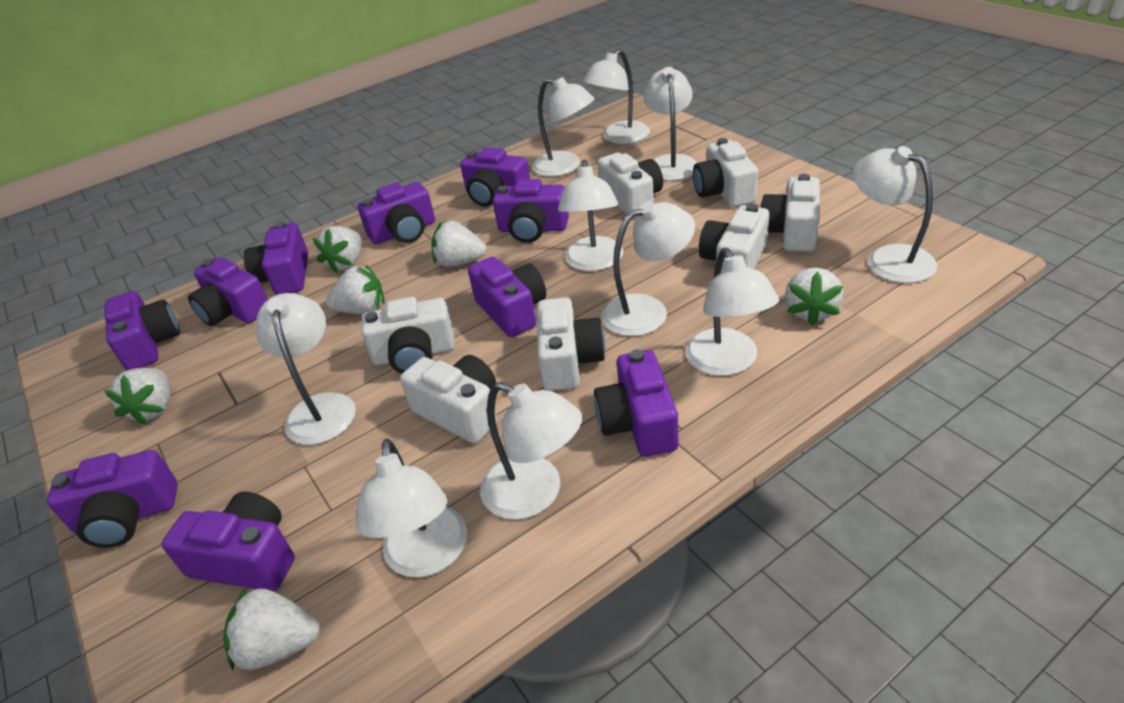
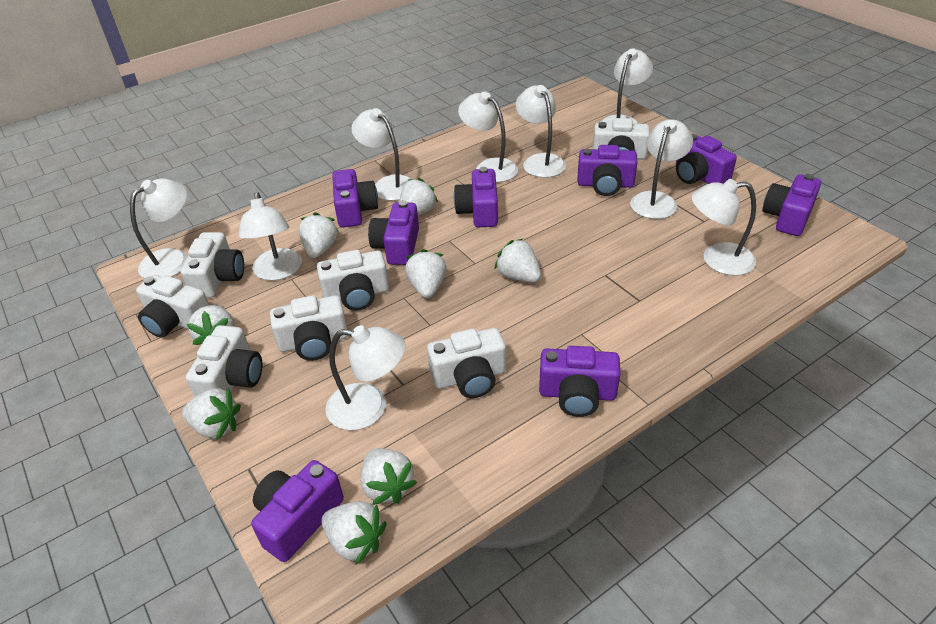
purple camera: [47,450,178,548] [104,291,180,370] [162,492,295,591] [188,258,268,326] [244,221,308,295] [358,182,435,244] [460,147,530,206] [468,257,546,337] [493,179,569,243] [594,349,679,457] = 10 -> [251,460,344,562] [332,169,378,228] [368,200,419,265] [454,167,498,227] [539,346,620,417] [577,145,637,196] [676,134,737,184] [762,174,821,236] = 8
white lamp: [256,293,356,445] [356,439,467,578] [480,382,582,520] [532,77,594,177] [558,160,623,271] [583,49,650,144] [601,201,695,336] [643,67,697,181] [685,248,779,376] [853,146,938,283] = 10 -> [130,178,188,278] [239,192,302,281] [325,325,406,430] [351,108,413,201] [458,91,518,182] [516,85,566,178] [601,48,653,124] [630,119,693,219] [692,179,756,276] = 9
white strawberry: [105,368,170,425] [223,586,320,671] [313,226,362,274] [326,264,385,314] [432,220,487,267] [785,268,843,326] = 6 -> [182,388,241,440] [187,305,235,345] [299,212,339,258] [321,501,387,564] [361,448,417,505] [399,178,438,216] [405,249,447,298] [494,239,541,282] = 8

